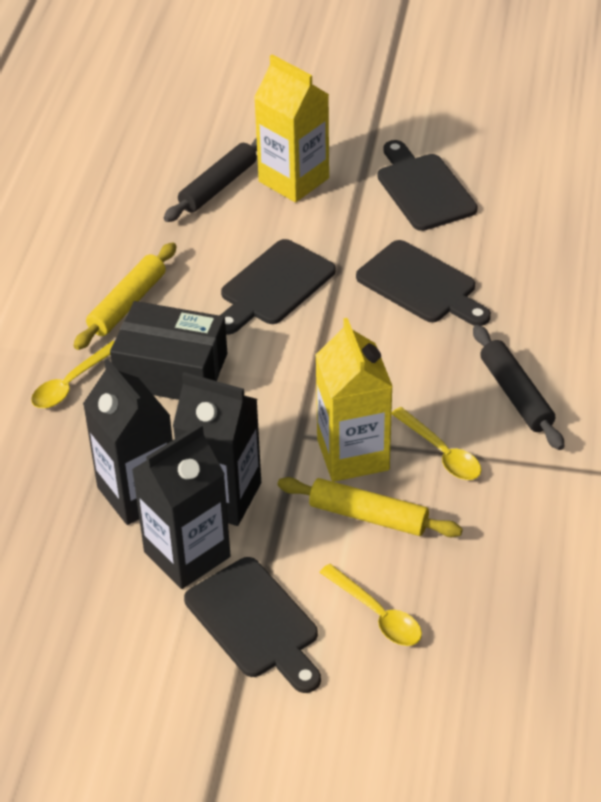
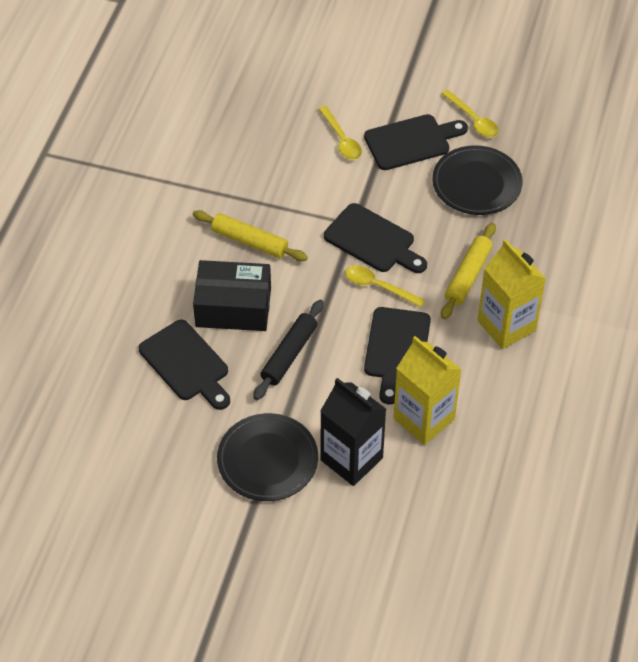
black carton: [83,359,173,525] [132,424,231,589] [173,372,261,526] = 3 -> [320,378,386,486] = 1
black plate: none = 0 -> [217,413,318,501] [432,145,523,215] = 2
black rolling pin: [164,137,257,222] [473,325,564,450] = 2 -> [253,300,324,400] = 1

